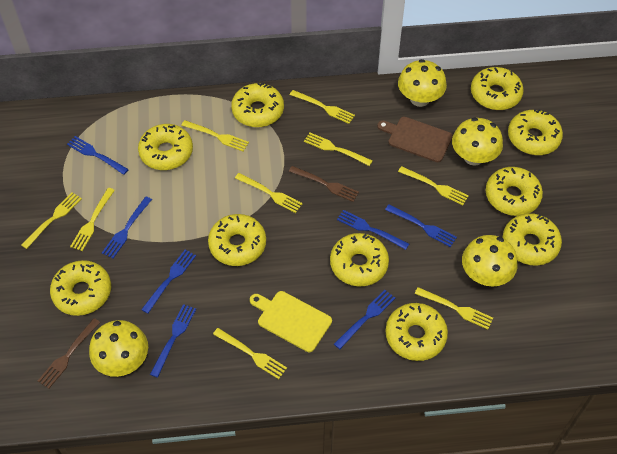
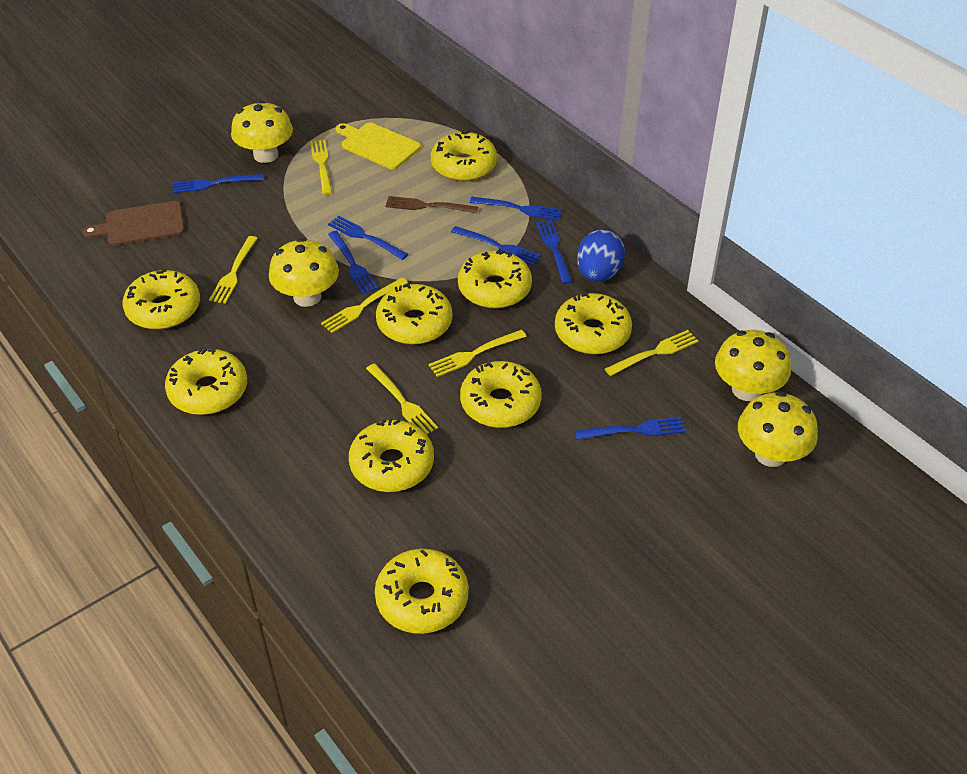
blue egg: none = 0 -> [577,229,625,282] = 1
brown fork: [38,318,100,389] [289,166,359,202] = 2 -> [385,196,478,213] = 1
yellow donut: [50,260,111,316] [138,124,193,170] [208,214,266,266] [231,83,284,127] [330,233,389,286] [386,303,448,361] [471,67,524,110] [486,167,543,216] [503,213,562,266] [508,109,563,155] = 10 -> [123,269,200,329] [165,348,247,415] [349,419,434,492] [375,549,469,634] [376,283,452,344] [431,131,497,181] [458,249,532,308] [460,361,542,428] [555,293,632,354] = 9
yellow fork: [21,192,82,249] [70,188,115,251] [181,120,249,152] [213,328,287,379] [235,173,303,213] [290,90,355,124] [304,133,373,166] [398,166,469,205] [415,287,493,329] = 9 -> [209,236,258,304] [310,140,332,195] [321,278,408,333] [366,364,438,434] [429,330,527,377] [605,330,698,376] = 6

